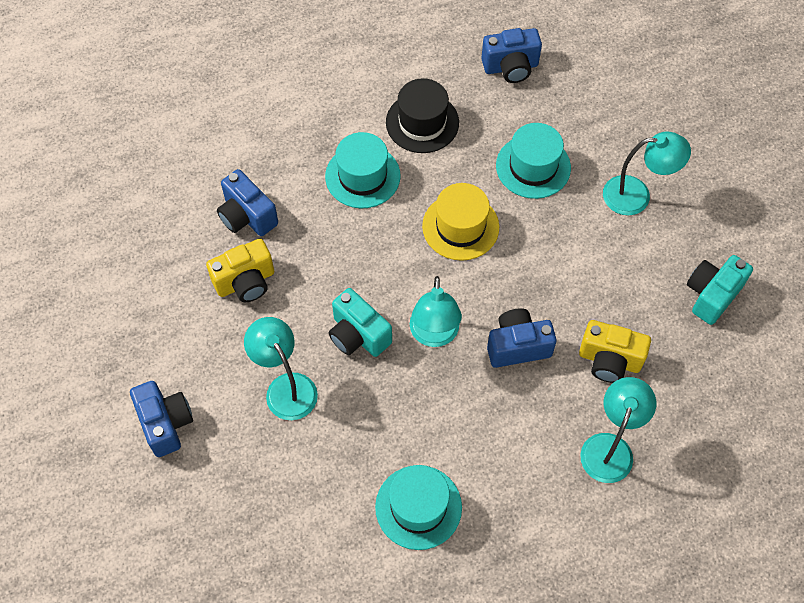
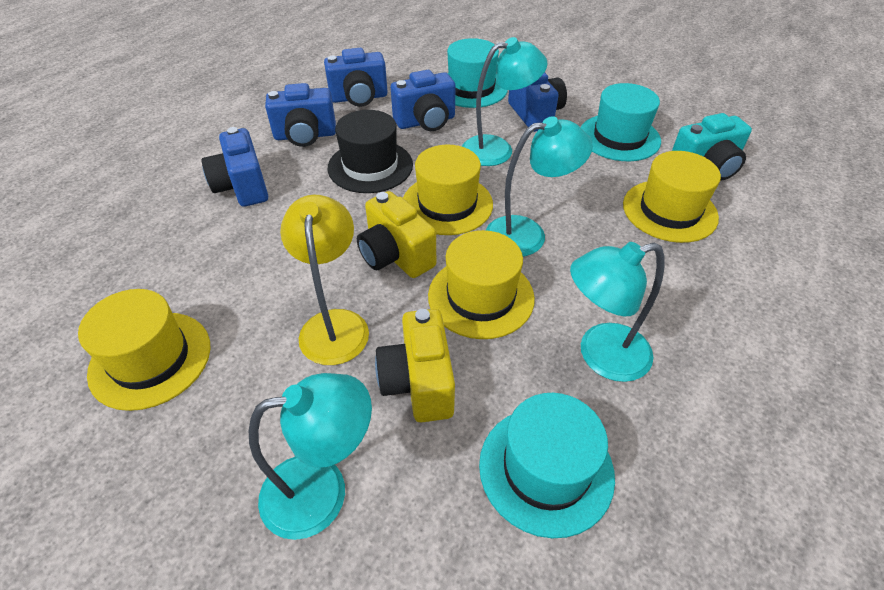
blue camera: [130,381,193,457] [217,169,278,236] [481,28,542,83] [487,308,557,368] = 4 -> [202,127,268,207] [265,83,336,147] [324,48,388,107] [391,70,456,131] [508,72,567,132] = 5
turquoise camera: [329,288,392,357] [687,255,753,325] = 2 -> [672,113,752,181] = 1
yellow hat: [422,183,499,261] = 1 -> [78,289,211,411] [403,145,493,235] [428,230,535,339] [623,151,721,243] = 4
yellow lamp: none = 0 -> [280,195,369,365] = 1

